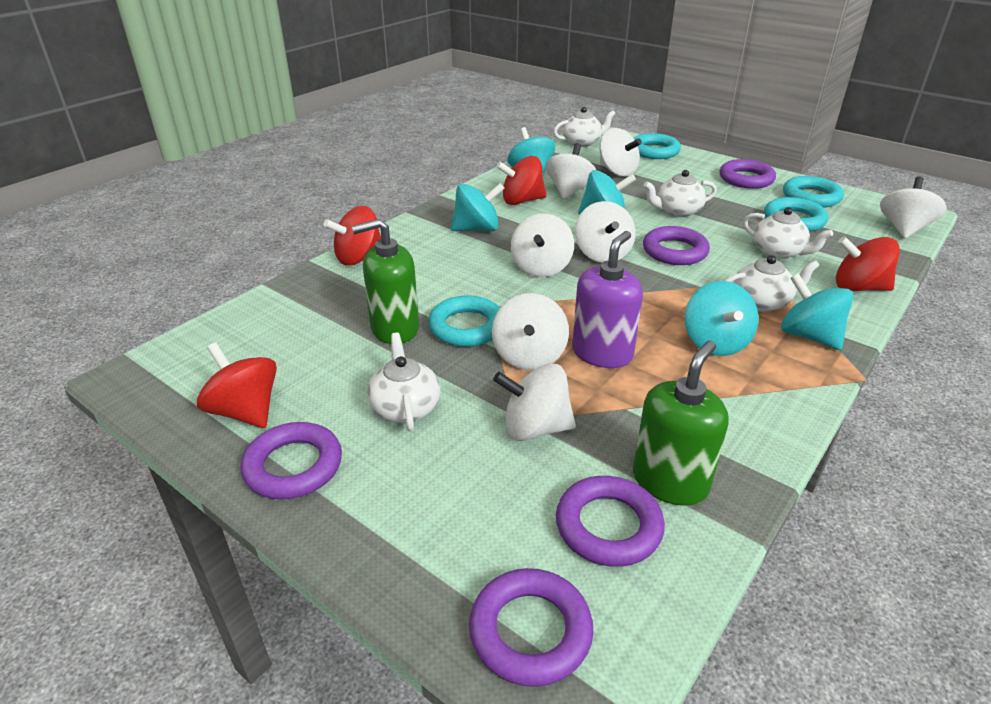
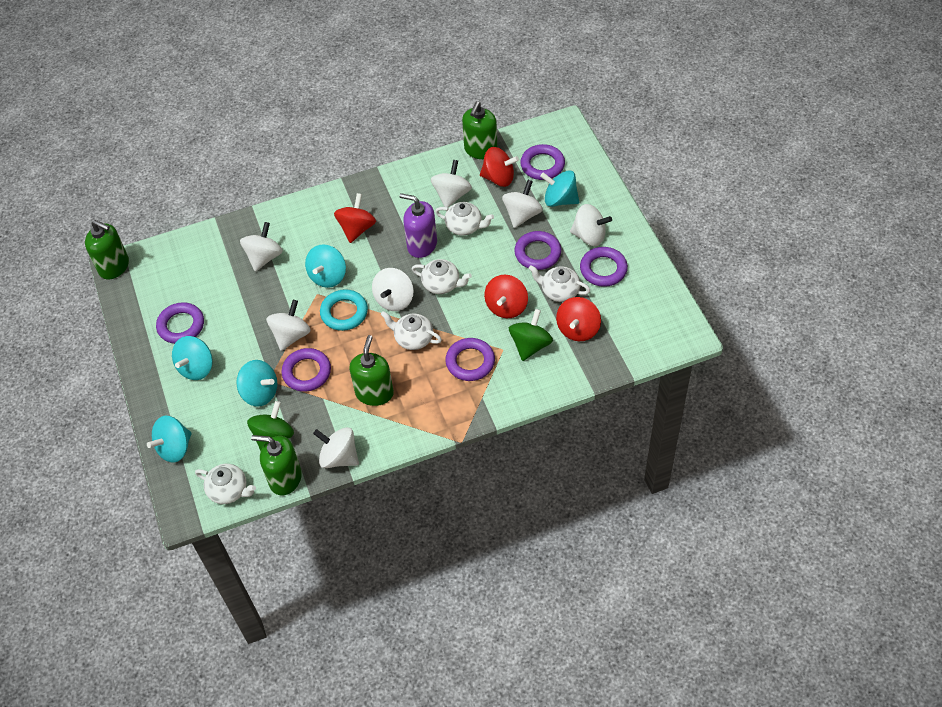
green soap dispenser: [352,219,419,344] [633,341,729,506] = 2 -> [85,220,129,279] [251,435,302,495] [349,335,394,406] [462,102,497,159] = 4
green spinning top: none = 0 -> [247,401,294,451] [509,309,553,361] = 2
purple ring: [241,422,342,499] [469,568,593,687] [556,476,665,567] [643,226,710,265] [720,159,776,189] = 5 -> [156,302,204,344] [281,348,331,392] [445,338,495,381] [514,231,561,270] [520,144,565,180] [580,247,628,287] = 6
turquoise ring: [428,295,500,347] [634,133,681,159] [764,197,828,232] [783,176,844,208] = 4 -> [320,289,368,331] = 1

